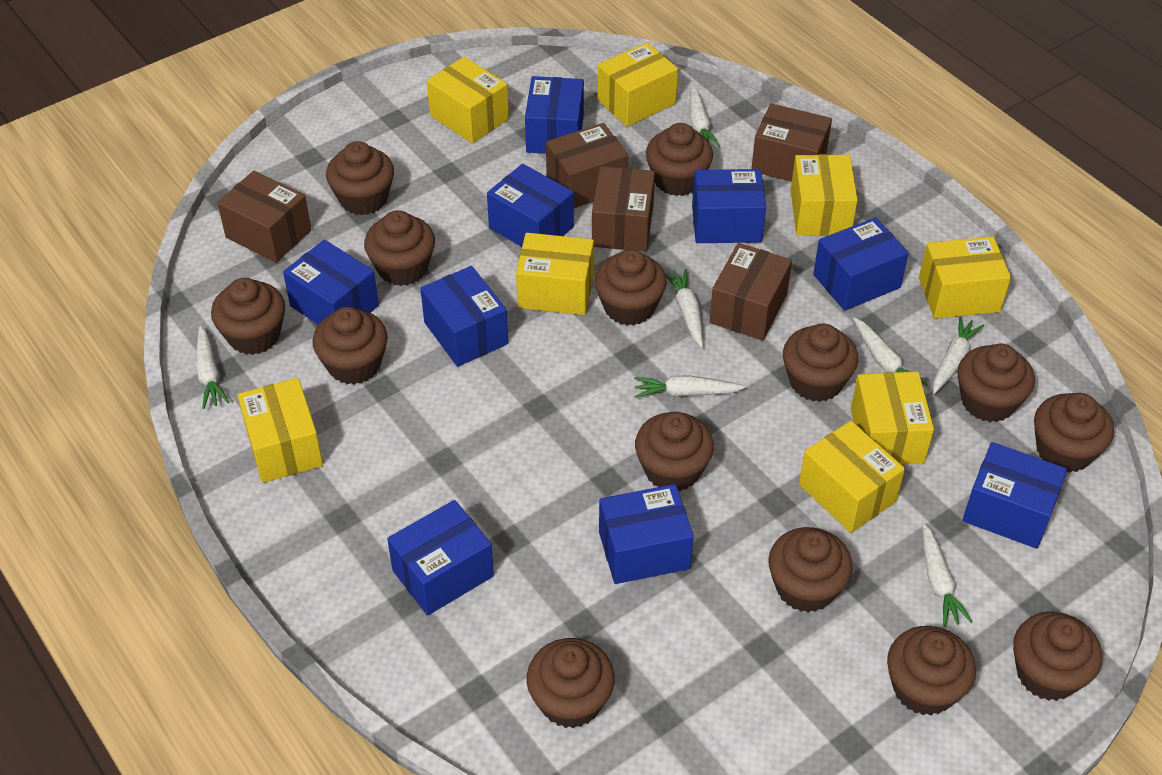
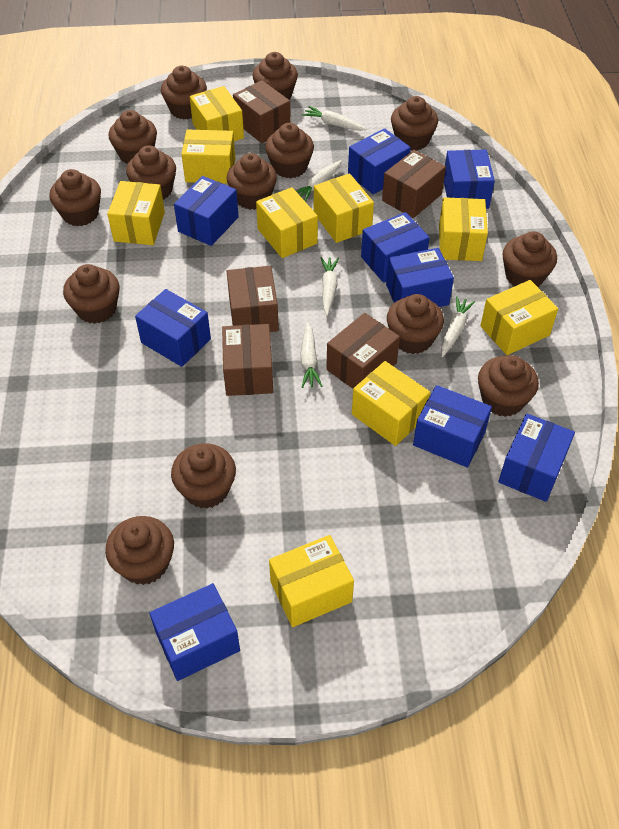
white carrot: [196,326,229,409] [634,375,745,398] [665,269,703,348] [690,85,720,147] [853,317,928,386] [922,523,972,627] [933,316,984,394] = 7 -> [296,160,342,202] [300,322,322,388] [302,106,367,131] [320,257,339,316] [441,296,475,357] = 5
yellow box: [238,378,323,483] [427,57,509,143] [516,233,594,315] [597,42,678,127] [791,154,858,236] [799,421,905,533] [851,371,934,464] [919,236,1011,319] = 8 -> [107,181,165,245] [181,130,235,184] [189,86,244,141] [256,187,318,258] [269,535,354,627] [314,173,374,243] [352,361,430,446] [439,197,488,261] [480,280,558,355] = 9

